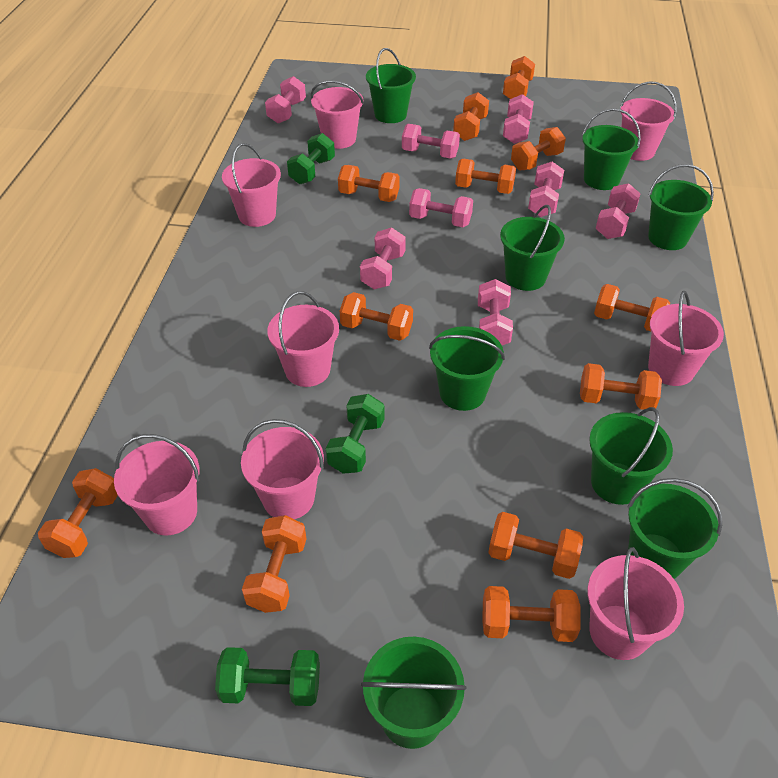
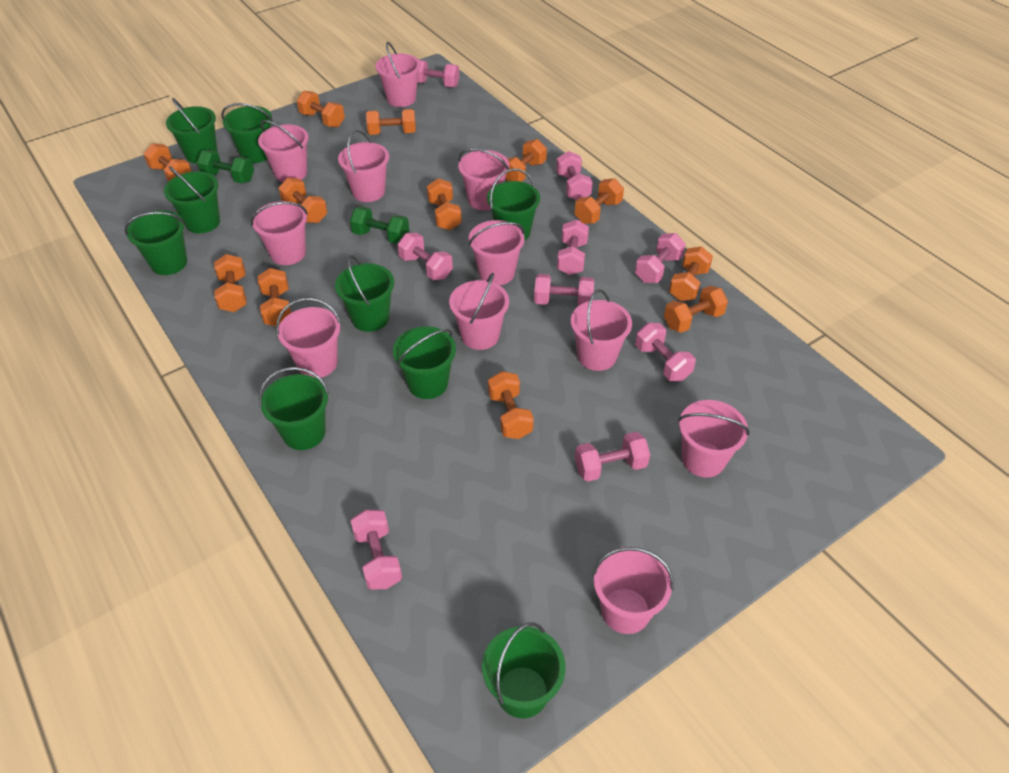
green bucket: [361,637,466,749] [366,48,416,123] [429,326,505,411] [500,205,565,291] [582,109,641,190] [589,407,673,505] [627,478,722,579] [648,164,714,250] = 8 -> [125,210,187,275] [164,166,220,233] [166,98,217,164] [221,103,273,163] [259,367,329,450] [335,255,394,332] [393,326,456,399] [482,622,565,718] [487,168,540,241] = 9
green dumbbell: [215,647,320,706] [287,133,335,184] [326,394,385,474] = 3 -> [197,150,254,183] [350,207,409,244] = 2
pink bucket: [114,434,200,535] [222,143,281,227] [241,419,324,519] [267,291,339,387] [311,80,364,149] [588,547,684,660] [620,81,677,161] [648,291,724,386] = 8 -> [251,201,308,265] [258,120,309,182] [276,298,341,378] [338,130,389,202] [375,42,420,107] [449,273,509,350] [458,148,509,210] [468,220,524,285] [571,289,632,371] [592,547,674,634] [678,400,750,477] = 11
pink dumbbell: [265,76,306,124] [360,227,406,289] [402,124,460,158] [409,188,473,227] [478,279,513,345] [503,94,534,144] [528,162,564,217] [596,183,641,239] = 8 -> [351,510,402,590] [397,233,453,280] [417,60,459,87] [534,274,594,306] [556,151,593,200] [557,220,589,275] [575,432,650,482] [635,233,686,283] [635,323,696,381] = 9

